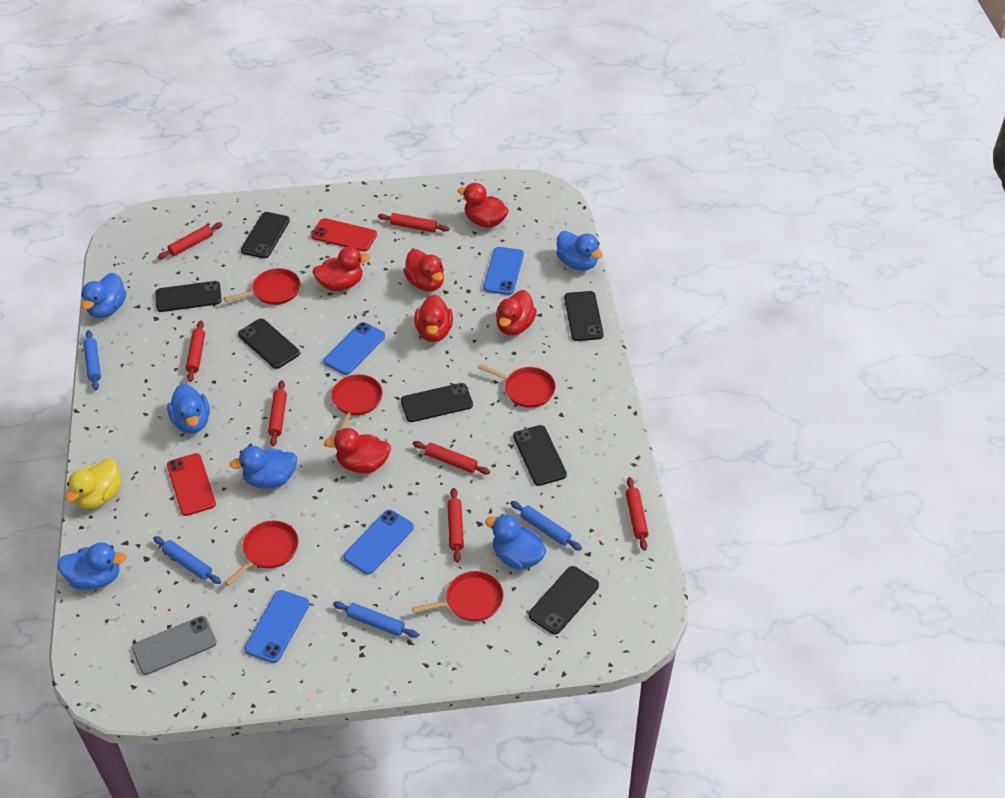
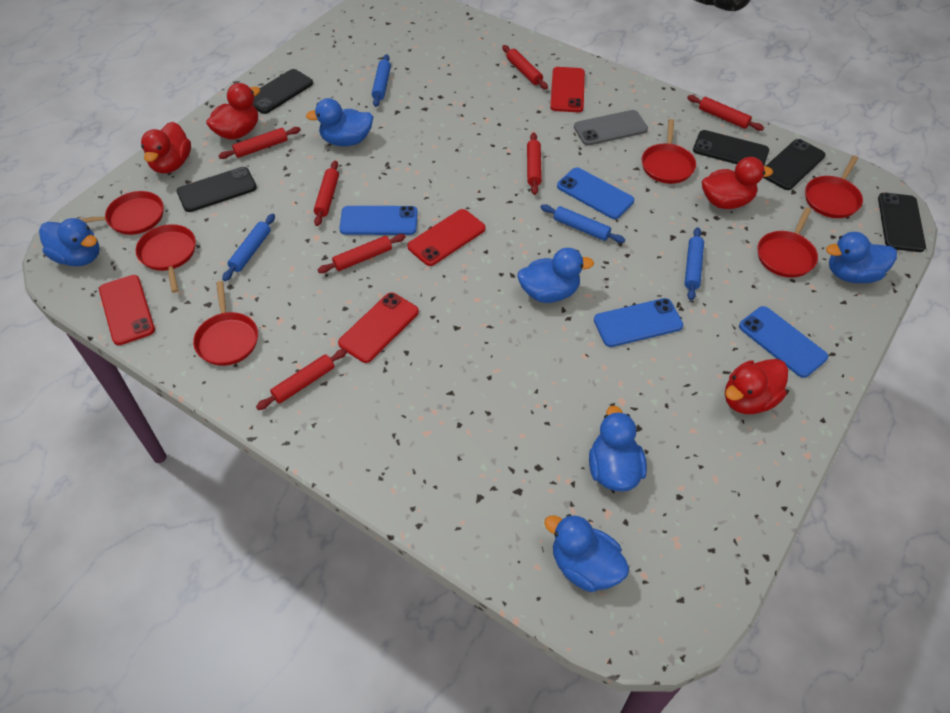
black phone: [155,281,222,312] [238,318,300,369] [241,212,290,258] [401,383,473,422] [513,425,567,486] [528,566,599,635] [564,291,604,341] = 7 -> [177,167,257,212] [253,69,313,114] [693,130,769,165] [763,139,825,190] [878,193,926,252] = 5
red duck: [312,247,370,291] [324,428,391,473] [403,249,444,292] [414,295,453,342] [458,183,509,228] [496,290,537,335] = 6 -> [141,122,191,174] [206,83,260,140] [702,157,773,209] [725,359,788,414] = 4
red pan: [224,268,300,305] [224,521,299,586] [331,374,383,430] [412,571,504,621] [478,364,556,408] = 5 -> [80,191,164,235] [136,224,196,293] [193,281,258,366] [642,119,696,184] [757,207,818,278] [805,156,863,218] = 6
red phone: [167,453,216,516] [311,218,377,251] = 2 -> [99,275,155,345] [338,292,419,363] [407,209,485,266] [550,67,585,112] = 4
yellow duck: [65,458,121,509] = 1 -> none = 0

